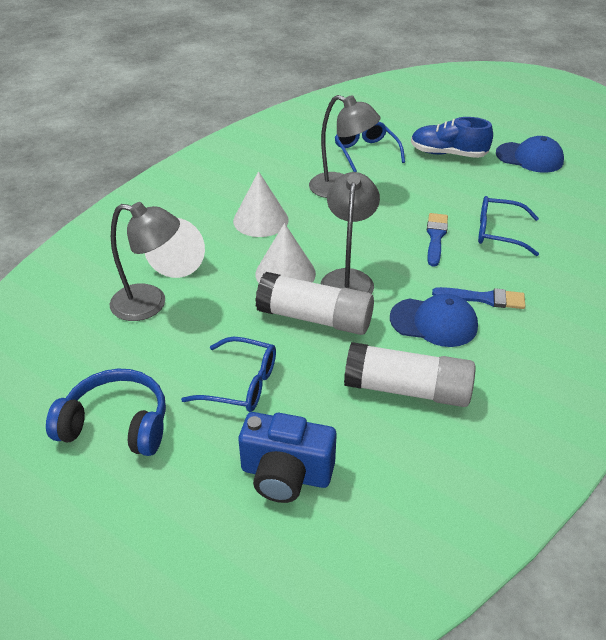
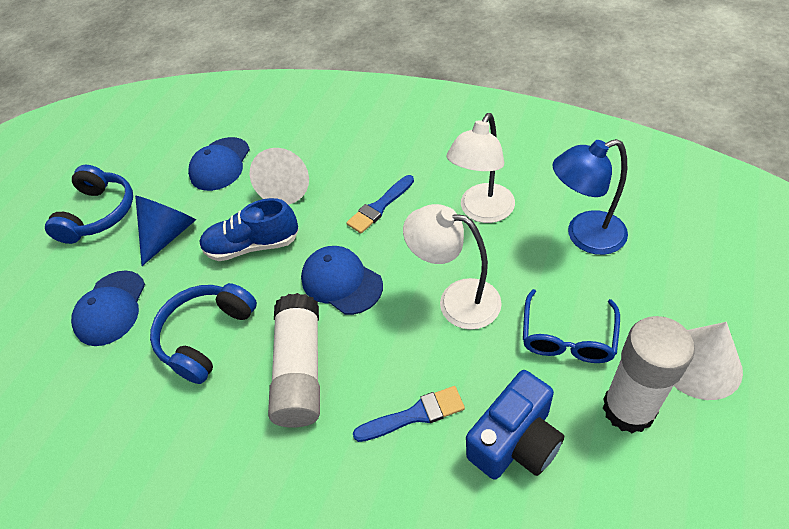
blue cap: [390,293,478,347] [496,136,564,173] = 2 -> [71,270,145,346] [188,137,250,191] [301,246,383,315] = 3
blue cone: none = 0 -> [135,196,196,266] = 1
blue glasses: [181,337,276,412] [334,122,405,172] [478,196,539,256] = 3 -> [523,289,620,363] = 1
blue headphones: [46,369,166,456] = 1 -> [45,165,133,244] [150,283,257,384] = 2
blue lamp: none = 0 -> [552,139,628,255] = 1
grey lamp: [110,202,180,321] [309,95,381,198] [320,172,380,294] = 3 -> none = 0
white cone: [145,218,205,278] [233,171,289,237] [255,223,316,283] = 3 -> [250,148,309,205] [674,322,743,400] = 2
white lamp: none = 0 -> [403,204,502,330] [446,113,515,223] = 2

